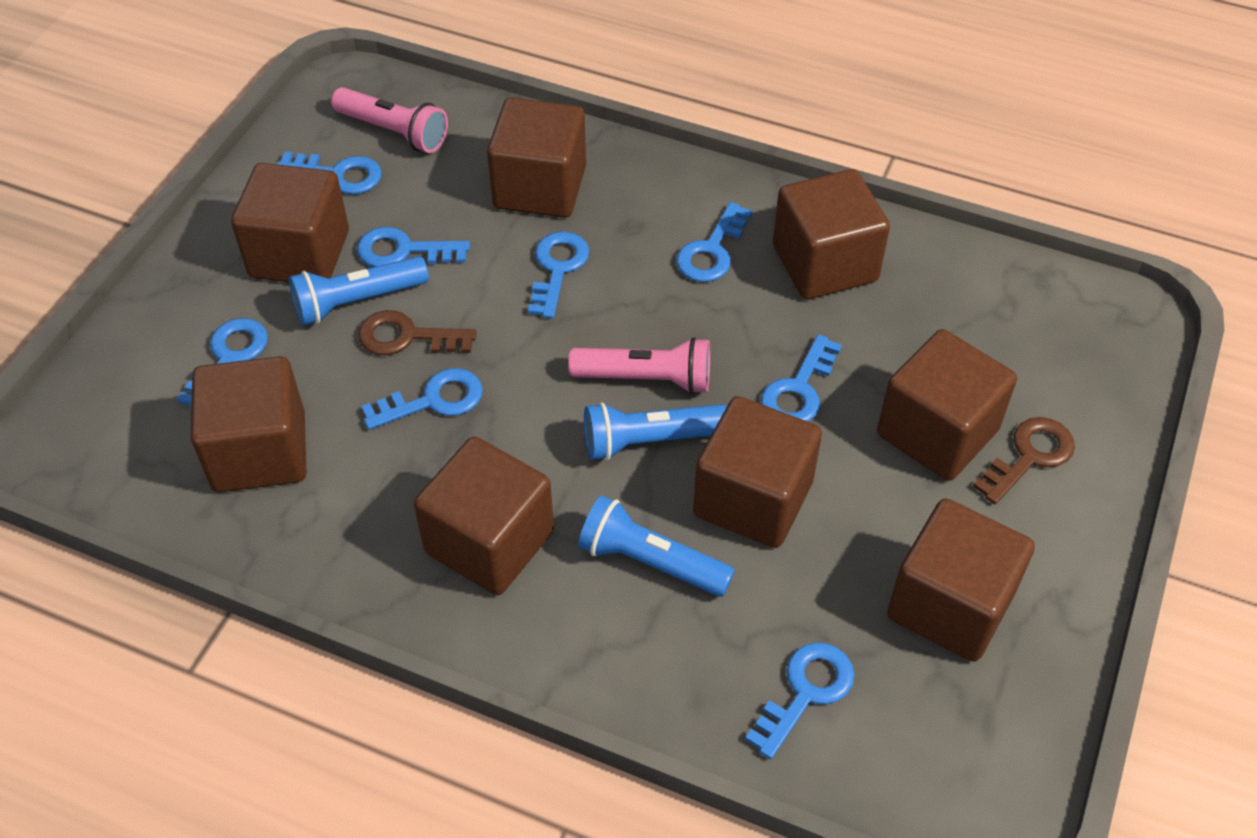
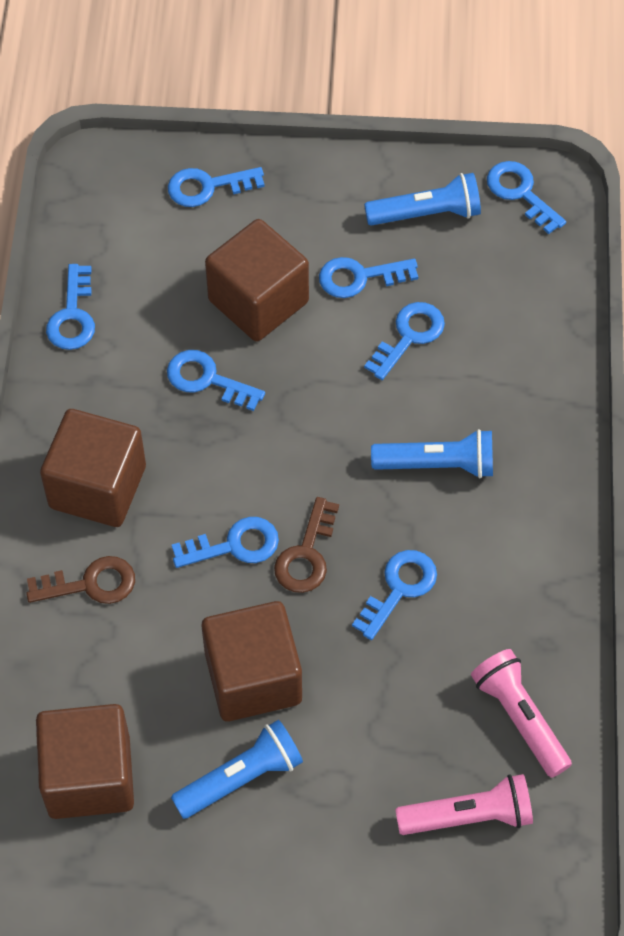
brown cube: [191,356,306,492] [231,163,349,282] [414,437,554,595] [487,97,586,218] [693,396,822,548] [773,169,890,299] [877,329,1017,481] [887,498,1035,662] = 8 -> [36,704,134,819] [40,409,146,527] [202,601,302,721] [205,219,309,341] = 4

